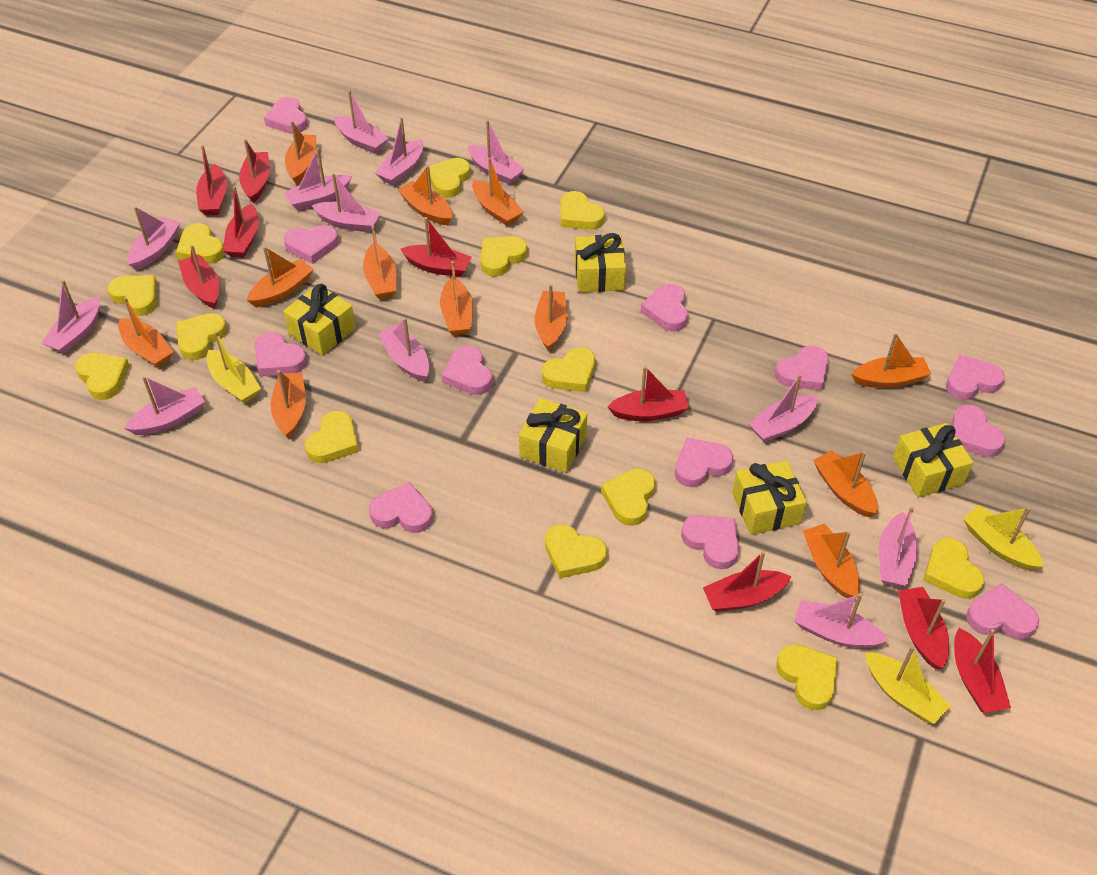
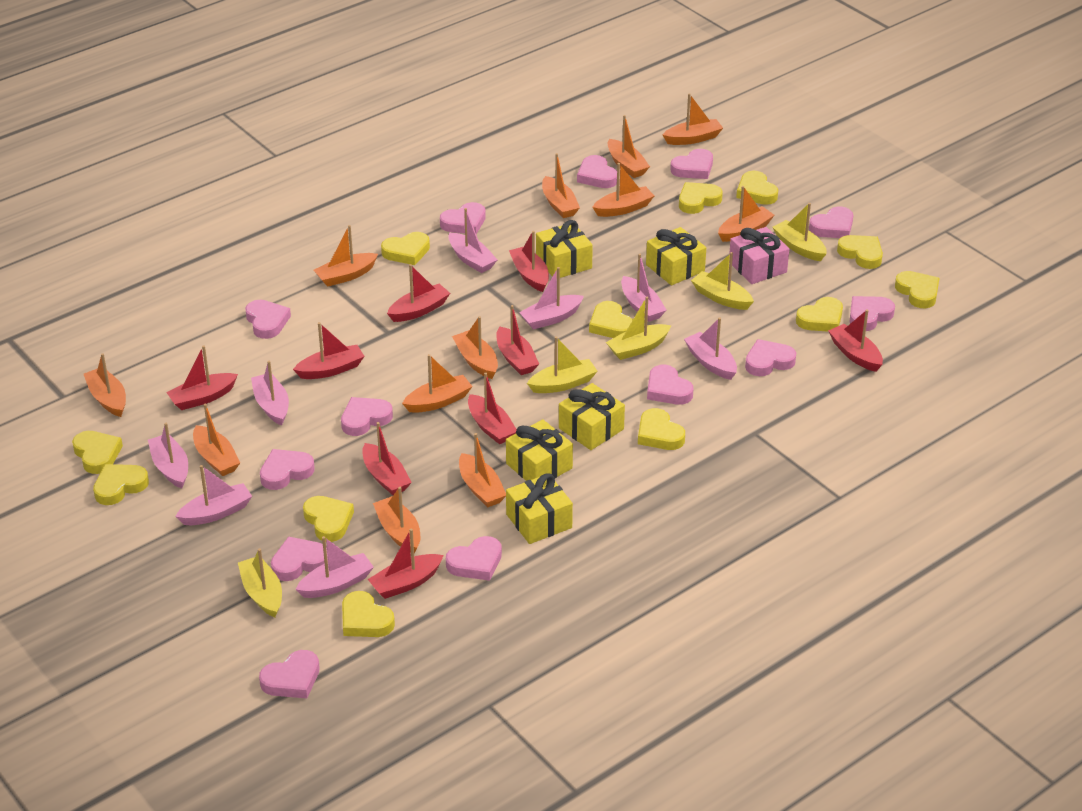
pink boat: [41,280,100,354] [124,376,205,435] [127,206,181,270] [284,148,352,211] [311,173,381,232] [334,90,389,154] [375,117,424,185] [378,318,429,382] [468,120,525,185] [748,374,818,442] [794,593,888,648] [879,506,918,587] = 12 -> [148,423,188,489] [175,465,252,525] [251,361,289,426] [295,536,374,598] [448,208,497,273] [519,267,584,330] [621,254,667,322] [684,317,737,380] = 8
pink gift: none = 0 -> [729,227,789,284] = 1
pink heart: [255,333,307,376] [264,97,308,134] [284,225,339,264] [369,482,433,533] [441,345,492,395] [641,284,688,331] [675,438,733,487] [681,515,739,569] [775,346,829,390] [946,355,1005,400] [951,404,1005,457] [966,583,1039,639] = 12 -> [245,300,291,339] [259,650,320,699] [260,449,315,490] [271,536,328,581] [341,397,393,436] [440,202,486,234] [446,536,502,581] [577,155,617,188] [647,365,693,405] [670,149,713,179] [745,339,796,376] [809,206,853,238] [850,296,895,331] = 13
yellow boat: [206,331,261,403] [865,646,951,724] [963,505,1044,571] = 3 -> [238,548,282,617] [527,336,597,393] [606,297,671,360] [691,252,754,310] [772,203,827,261] = 5
yellow heart: [75,353,130,400] [108,275,157,316] [176,223,225,264] [176,313,227,360] [305,411,359,463] [426,158,471,198] [480,236,527,277] [542,347,595,392] [545,524,607,578] [561,191,605,230] [601,468,655,526] [776,644,838,710] [923,537,985,599] = 13 -> [72,431,123,474] [93,464,149,505] [303,496,354,542] [342,591,395,637] [381,232,430,265] [589,301,633,338] [638,408,685,450] [679,182,723,214] [736,171,778,205] [796,297,843,332] [837,235,883,269] [895,271,939,308] = 12

